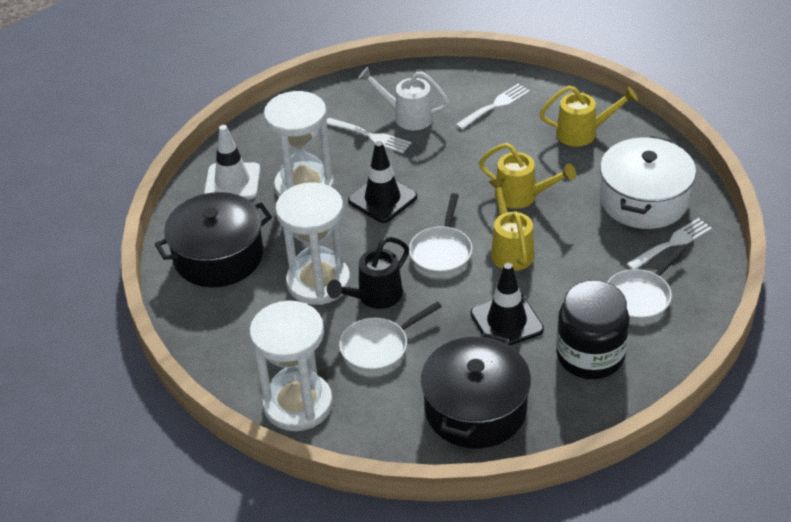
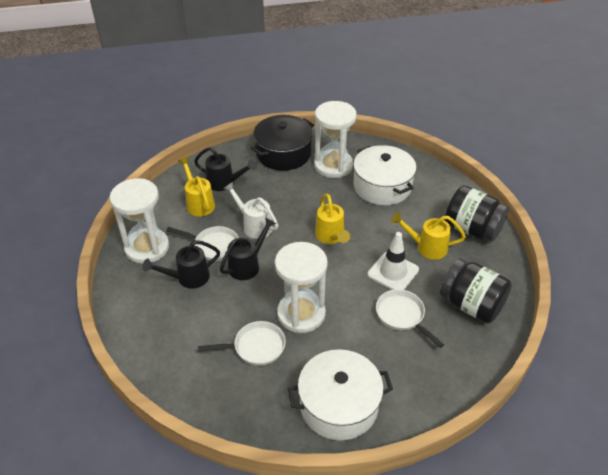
black jar: [556,280,630,379] = 1 -> [440,258,512,323] [445,186,509,242] = 2
black pot: [155,192,272,287] [421,333,531,449] = 2 -> [251,115,314,171] = 1
black traffic cone: [348,141,417,223] [471,263,544,346] = 2 -> none = 0
black watering can: [327,237,409,309] = 1 -> [143,240,220,289] [194,147,257,191] [220,217,276,280] = 3
white fork: [327,118,412,153] [456,84,530,130] [626,218,712,269] = 3 -> none = 0
white pot: [600,136,696,229] = 1 -> [288,349,393,441] [353,145,416,205] = 2

